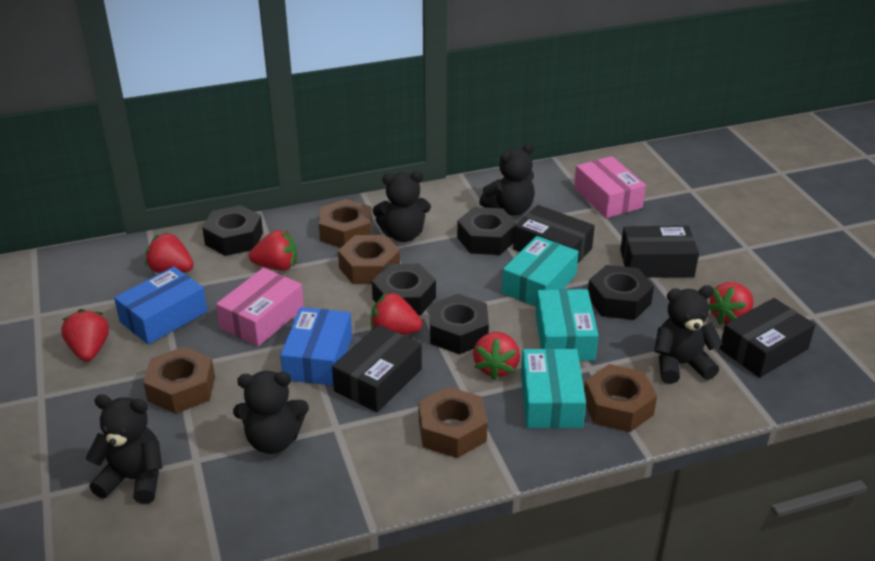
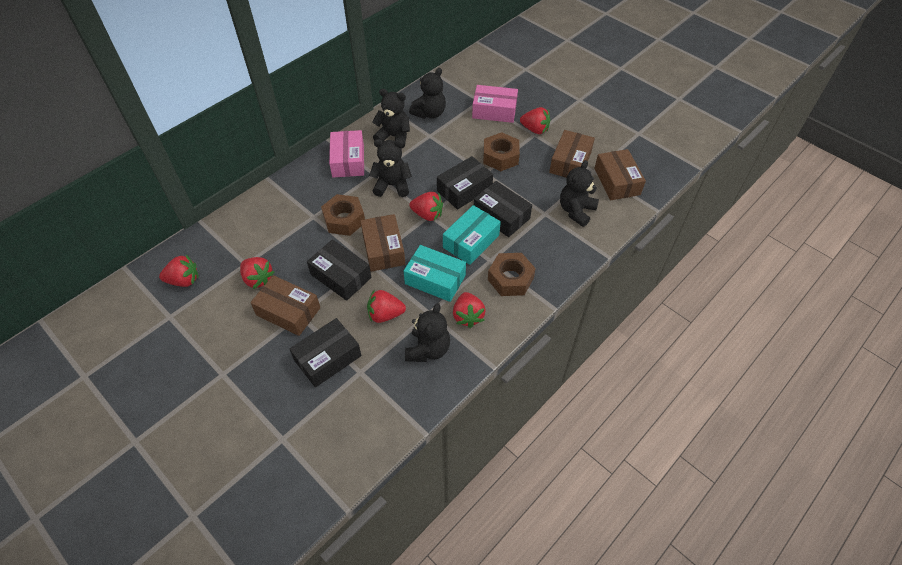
black nut: [202,205,263,256] [372,264,436,316] [430,294,489,354] [457,207,517,255] [588,265,654,320] = 5 -> none = 0
blue box: [114,267,207,344] [280,307,352,386] = 2 -> none = 0
brown box: none = 0 -> [250,275,320,336] [360,214,405,271] [549,130,595,178] [594,149,646,200] = 4
brown nut: [143,347,215,414] [319,199,372,248] [338,235,400,284] [418,387,488,458] [584,364,657,432] = 5 -> [321,194,365,236] [483,132,520,171] [488,253,536,296] = 3
turquoise box: [502,236,579,307] [521,348,586,428] [536,289,599,361] = 3 -> [404,245,466,302] [443,205,501,265] = 2

